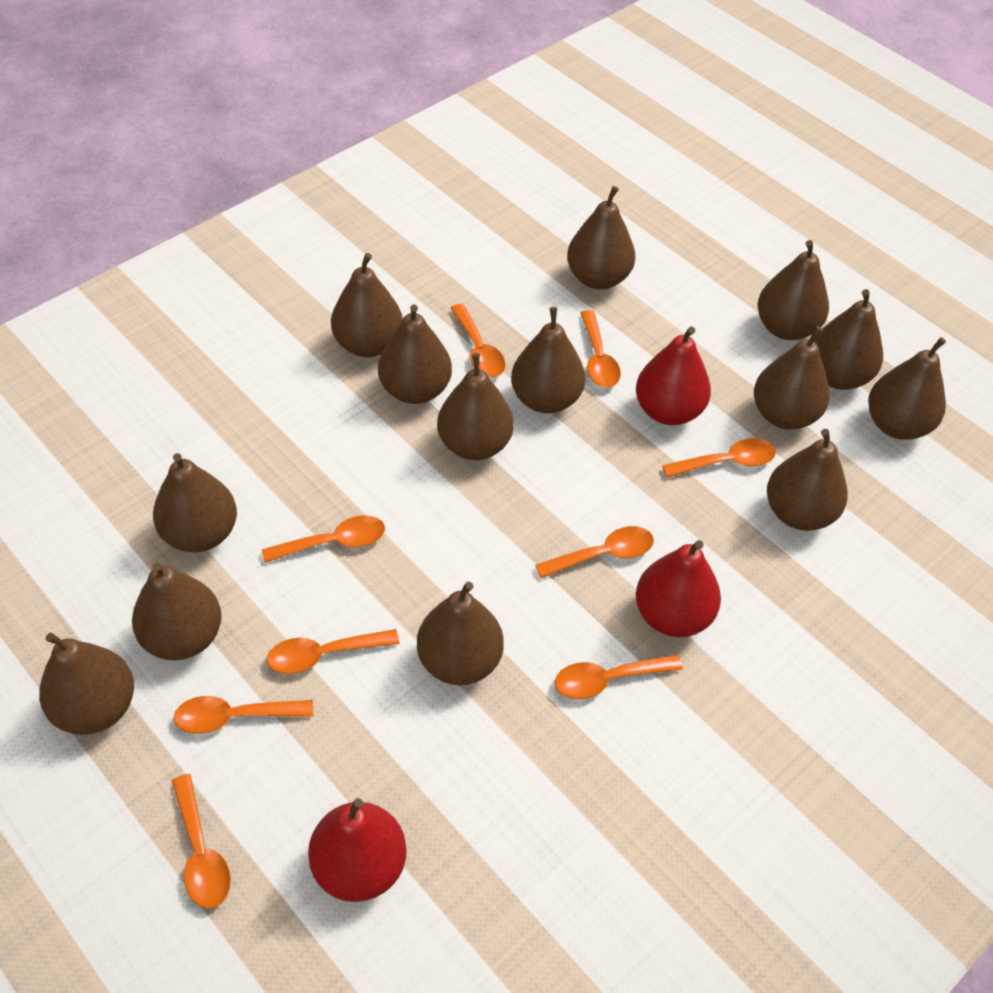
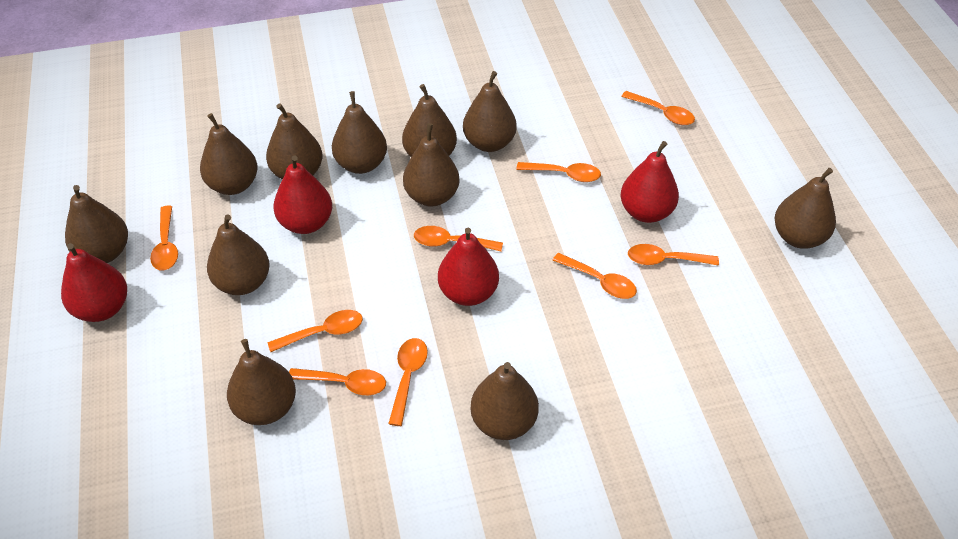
brown pear: [39,633,134,735] [132,562,222,660] [153,453,237,553] [331,253,403,357] [378,304,452,404] [417,582,504,685] [437,353,514,460] [511,307,585,413] [567,186,635,289] [754,326,830,429] [757,240,829,340] [767,429,848,531] [814,289,883,390] [868,337,946,440] = 14 -> [65,185,128,263] [200,113,258,195] [207,214,270,295] [227,339,296,425] [266,104,323,179] [332,91,387,174] [402,84,457,157] [403,123,460,206] [463,71,517,152] [470,362,539,440] [775,168,836,249] = 11
red pear: [308,798,407,902] [636,327,711,425] [636,540,721,637] = 3 -> [61,243,127,322] [274,156,332,234] [438,228,499,306] [621,141,679,223] = 4

